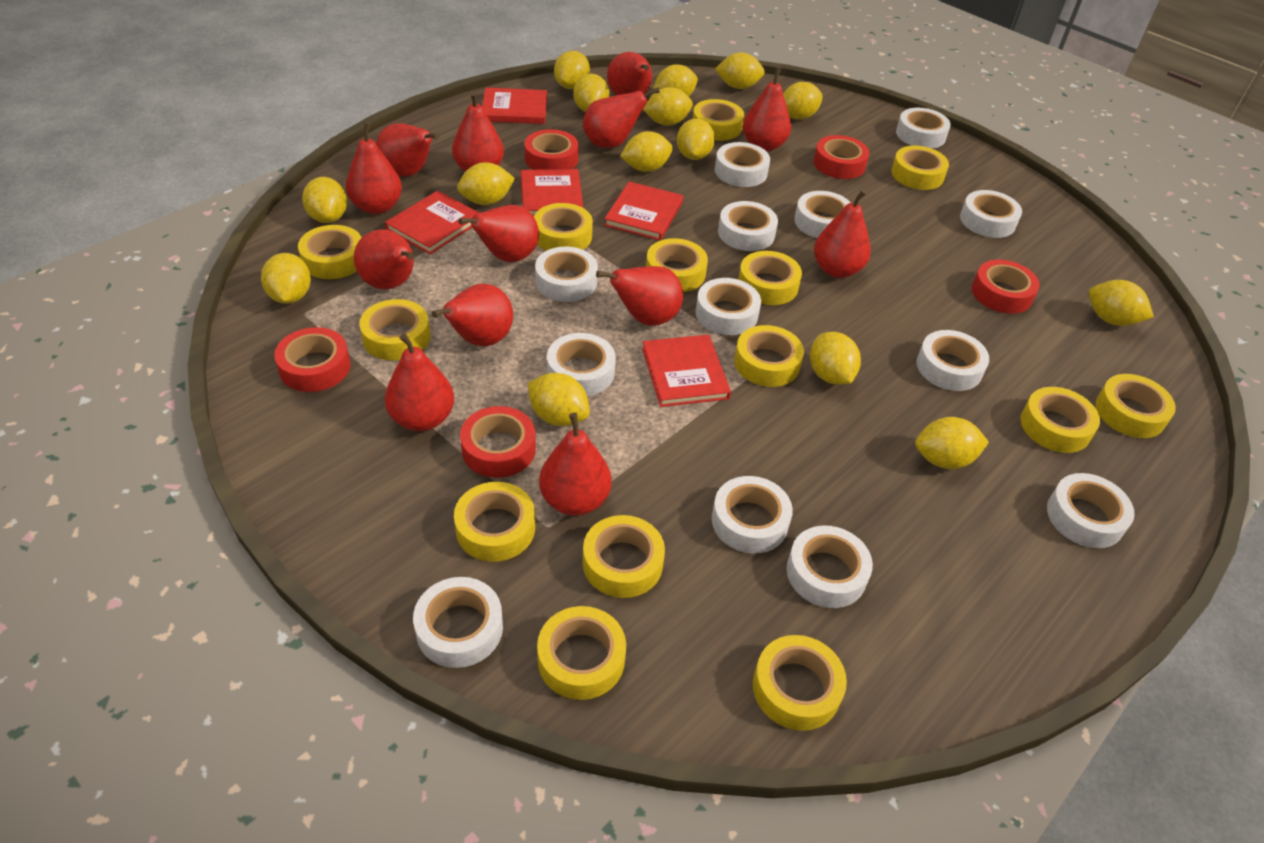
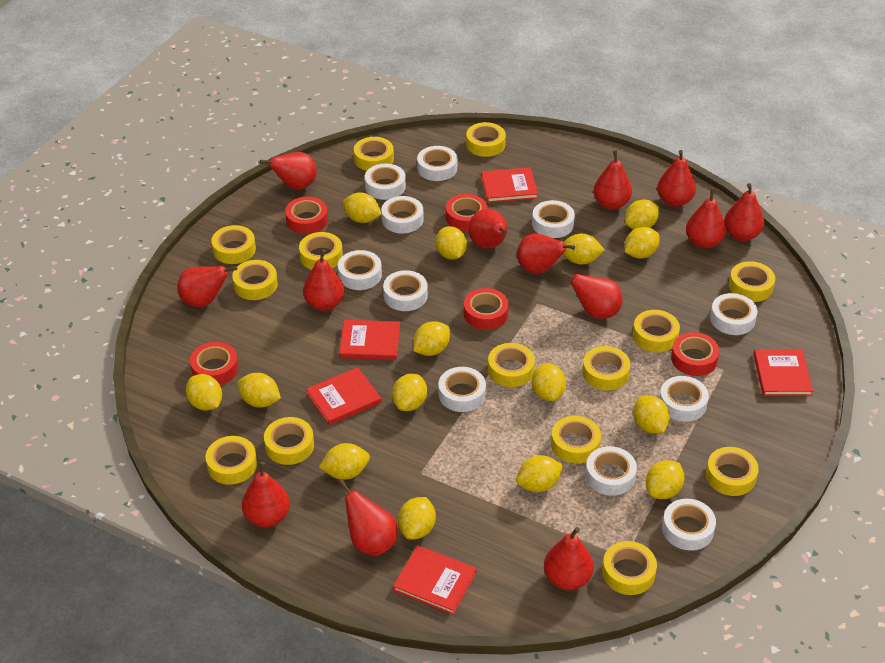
white tape: [413,577,503,668] [535,247,598,302] [547,333,616,396] [695,278,761,335] [712,476,793,553] [715,142,770,187] [718,201,778,251] [787,526,873,608] [794,191,851,238] [896,108,951,149] [917,330,989,391] [960,190,1022,238] [1047,473,1135,548] = 13 -> [338,250,382,290] [365,164,406,200] [381,196,423,234] [383,270,428,311] [417,146,457,181] [438,367,486,412] [532,200,575,238] [585,446,637,496] [659,376,709,422] [662,499,716,551] [710,293,758,335] = 11

